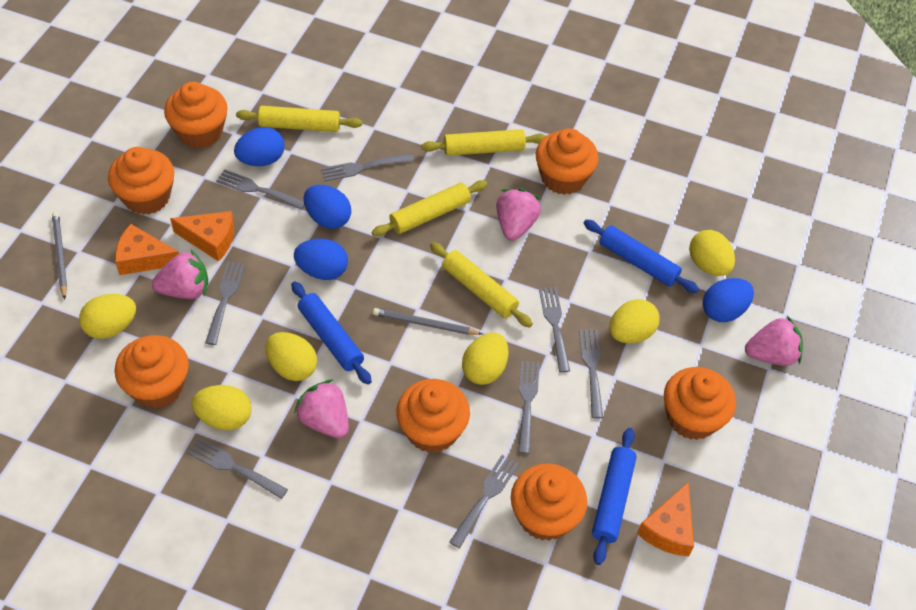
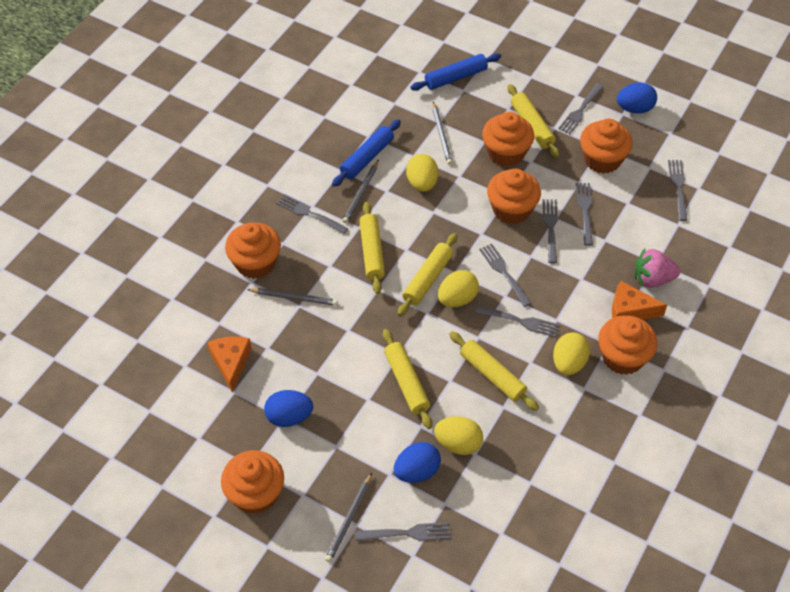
blue egg: [234,127,285,166] [294,239,348,280] [304,185,351,229] [703,278,754,322] = 4 -> [264,390,313,427] [394,442,441,483] [617,83,657,114] = 3
blue rolling pin: [291,281,372,385] [583,220,699,293] [592,428,637,565] = 3 -> [332,119,401,187] [410,53,501,91] = 2
grey pencil: [52,212,67,299] [373,308,483,335] = 2 -> [247,288,338,306] [325,473,372,562] [342,160,379,223] [433,102,452,165] = 4
orange cheese: [115,224,179,275] [170,211,234,261] [637,481,694,556] = 3 -> [207,336,252,392] [612,281,667,320] = 2
orange cupcake: [108,147,174,215] [115,335,189,409] [164,82,228,149] [396,379,470,453] [511,464,587,541] [536,128,599,195] [664,367,736,440] = 7 -> [221,450,284,514] [225,222,281,279] [482,112,534,167] [487,169,541,224] [580,119,633,174] [598,315,657,375] = 6
pink strawberry: [152,250,208,299] [294,380,349,439] [496,188,541,241] [745,316,803,366] = 4 -> [635,248,681,288] = 1
yellow egg: [79,294,136,339] [192,385,252,430] [265,332,317,381] [462,333,508,385] [609,299,659,343] [689,230,735,276] = 6 -> [406,154,438,192] [434,416,483,455] [438,270,479,307] [553,333,590,375] = 4
yellow rolling pin: [236,106,362,132] [371,180,487,237] [421,129,546,156] [430,242,533,328] = 4 -> [359,202,385,294] [383,329,432,429] [398,233,457,316] [449,332,539,411] [508,84,560,158] = 5

